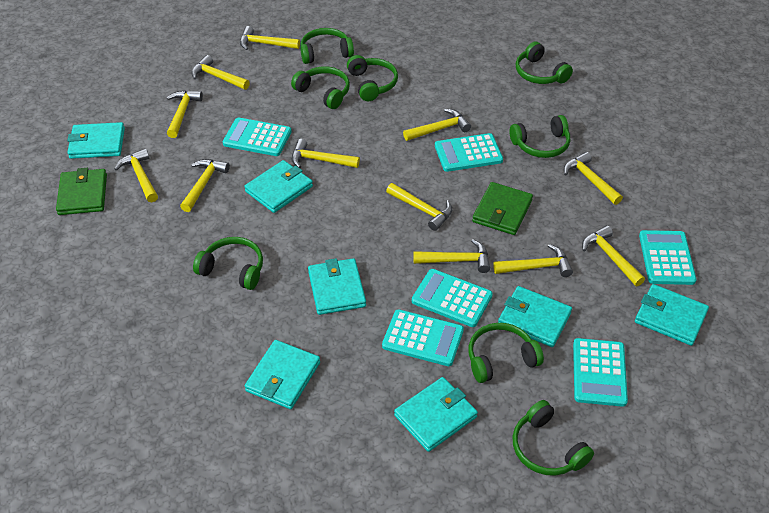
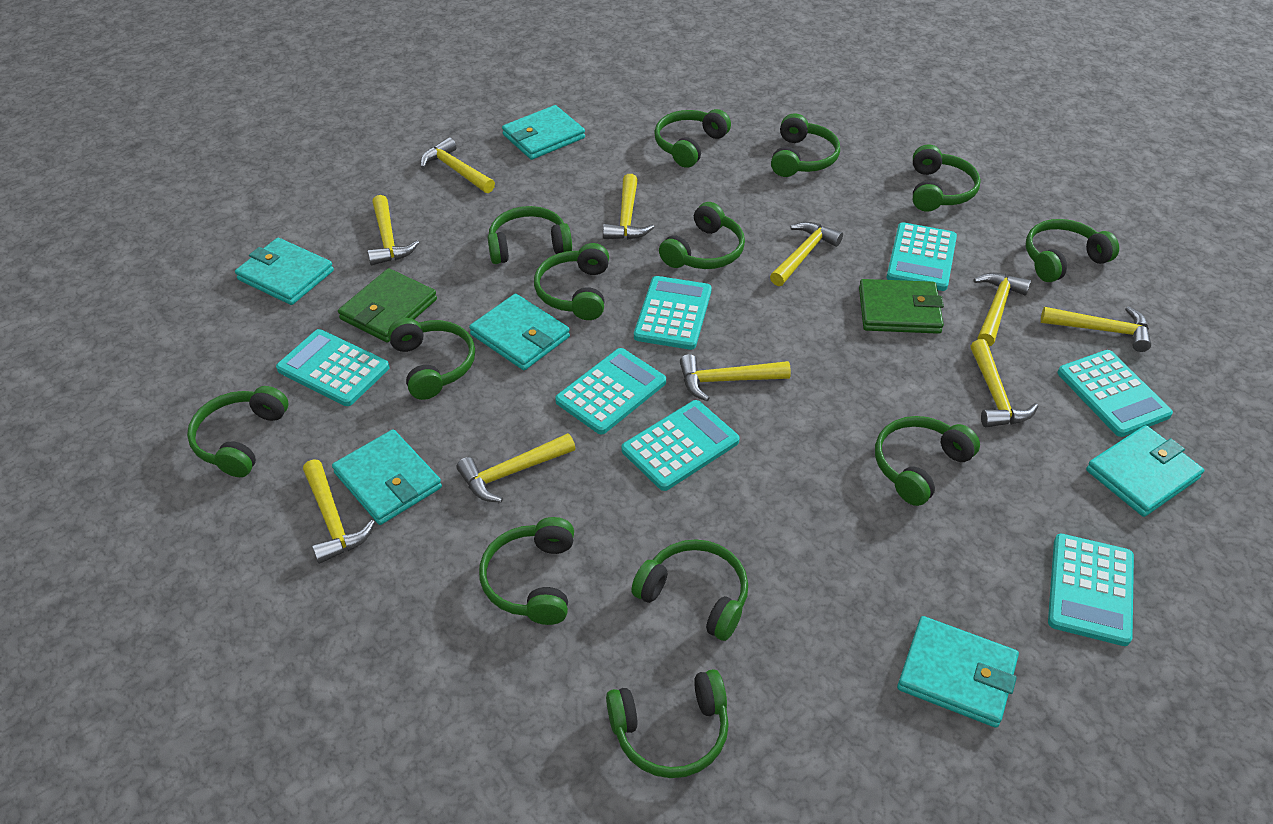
green headphones: [193,237,263,290] [291,66,350,109] [300,28,354,64] [347,55,398,101] [469,323,544,383] [509,115,570,158] [513,400,594,476] [516,42,573,84] = 8 -> [187,386,288,477] [388,318,475,400] [479,517,574,625] [488,206,572,264] [534,243,609,320] [606,669,729,778] [631,539,748,641] [654,109,731,168] [659,202,745,269] [771,113,840,177] [875,416,980,506] [913,145,981,211] [1026,219,1119,282] = 13
turquoise calculator: [223,117,292,156] [382,309,464,366] [412,269,493,327] [435,133,503,172] [573,338,628,407] [639,230,696,285] = 6 -> [276,329,389,406] [555,348,666,435] [621,400,739,491] [634,276,712,350] [886,222,957,291] [1048,533,1134,646] [1057,350,1173,437] = 7
turquoise wallet: [67,122,125,159] [244,160,313,213] [245,340,320,409] [308,258,366,315] [394,377,478,452] [498,286,572,347] [635,284,709,346] = 7 -> [235,238,334,305] [332,429,442,525] [469,294,570,370] [502,105,585,160] [897,616,1019,728] [1086,425,1204,517] = 6
yellow hammer: [115,149,158,202] [167,90,203,138] [180,159,230,212] [191,55,250,90] [240,26,300,50] [292,139,360,168] [386,183,452,231] [403,109,471,141] [413,239,490,273] [493,244,573,277] [564,152,623,205] [582,225,645,286] = 12 -> [303,459,375,564] [368,195,419,265] [420,137,495,193] [457,433,575,503] [603,174,654,240] [680,354,791,401] [770,222,843,286] [970,339,1038,428] [973,273,1031,346] [1041,306,1151,352] = 10

